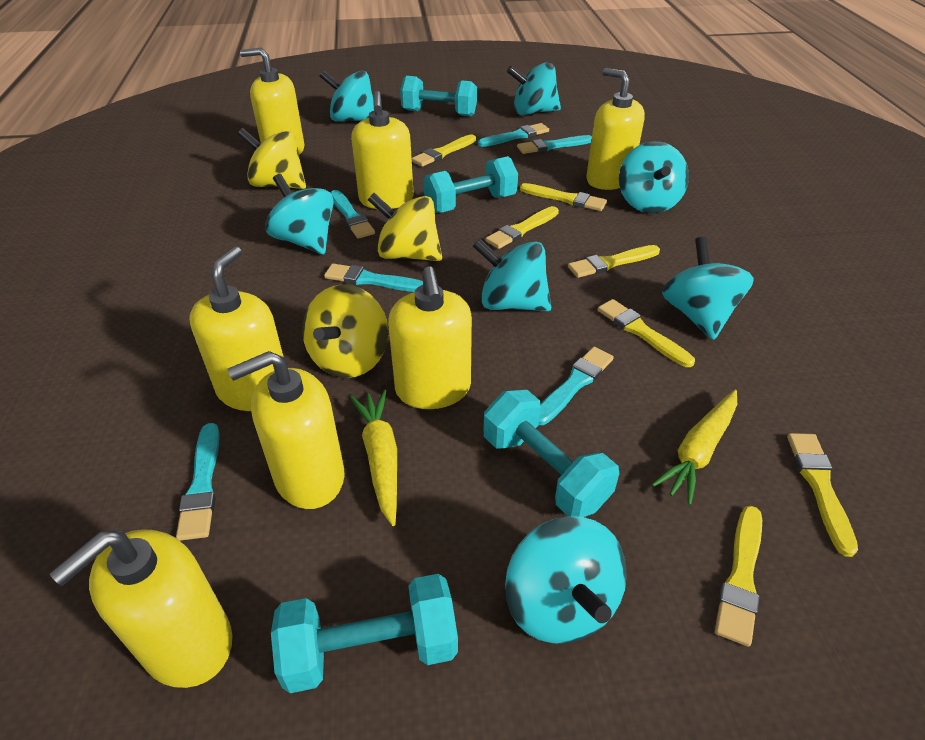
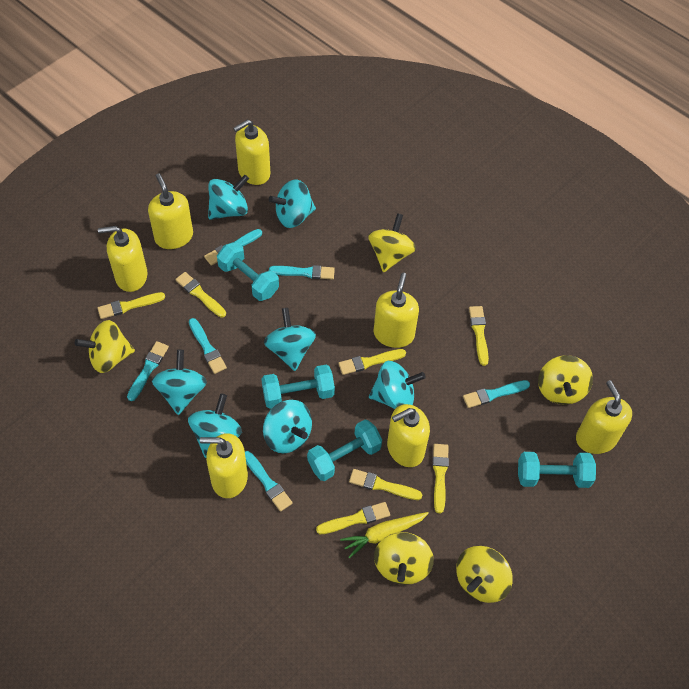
yellow carrot: [350,390,397,526] [652,390,737,505] = 2 -> [340,512,429,558] = 1
yellow spinning top: [237,128,306,189] [302,284,388,378] [368,193,442,261] = 3 -> [75,320,135,373] [368,213,416,272] [374,532,434,585] [456,546,513,603] [538,355,593,405] = 5

